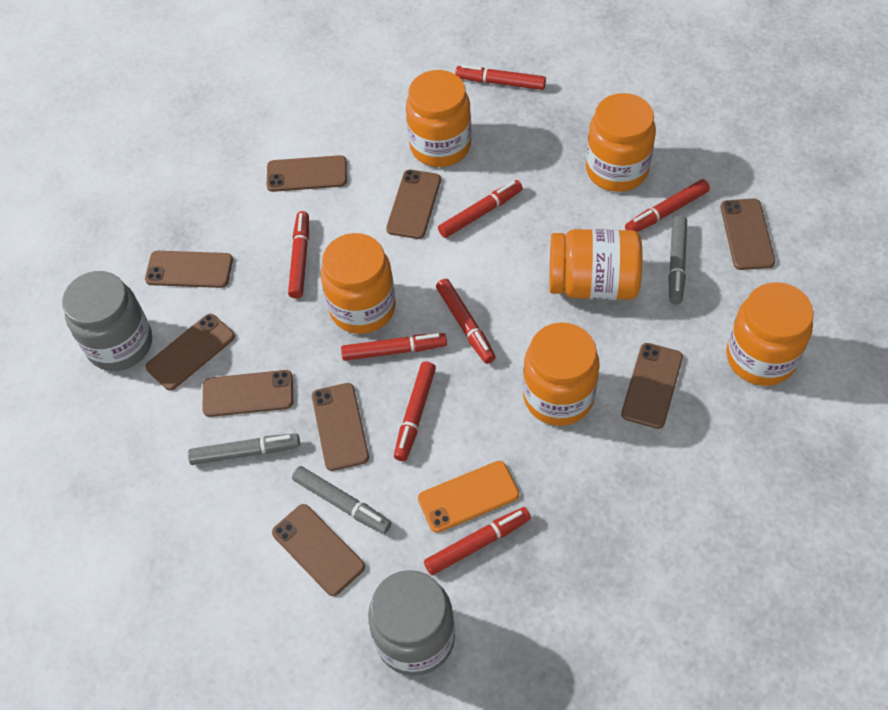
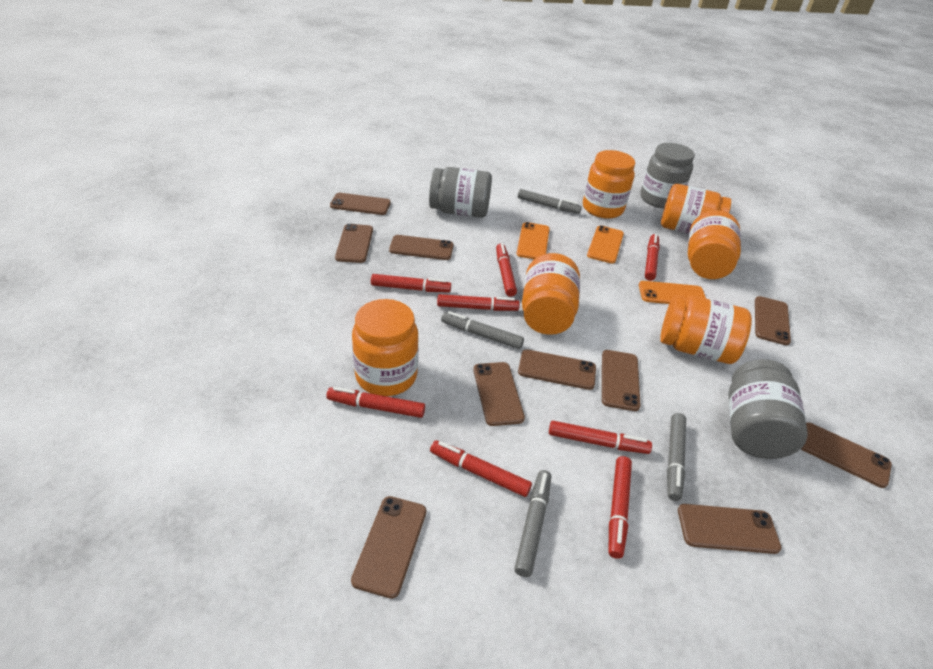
brown phone: [145,251,233,288] [146,314,235,390] [202,370,293,417] [267,155,347,192] [272,504,365,596] [312,383,369,471] [386,170,441,239] [621,343,683,429] [721,199,775,270] = 9 -> [330,193,391,215] [335,224,373,263] [351,496,426,599] [389,235,454,260] [473,362,525,426] [518,349,596,390] [602,350,641,411] [678,504,782,554] [755,296,791,345] [801,422,892,488] = 10
grey jar: [62,271,152,371] [368,570,455,676] = 2 -> [429,167,492,218] [640,143,695,209] [728,359,808,459] = 3
grey marker: [188,433,300,465] [292,466,391,534] [668,215,687,304] = 3 -> [441,311,524,349] [514,470,551,577] [518,189,582,214] [667,413,686,501] = 4
orange phone: [418,461,519,533] = 1 -> [517,222,550,259] [587,225,624,264] [639,281,706,304] = 3

